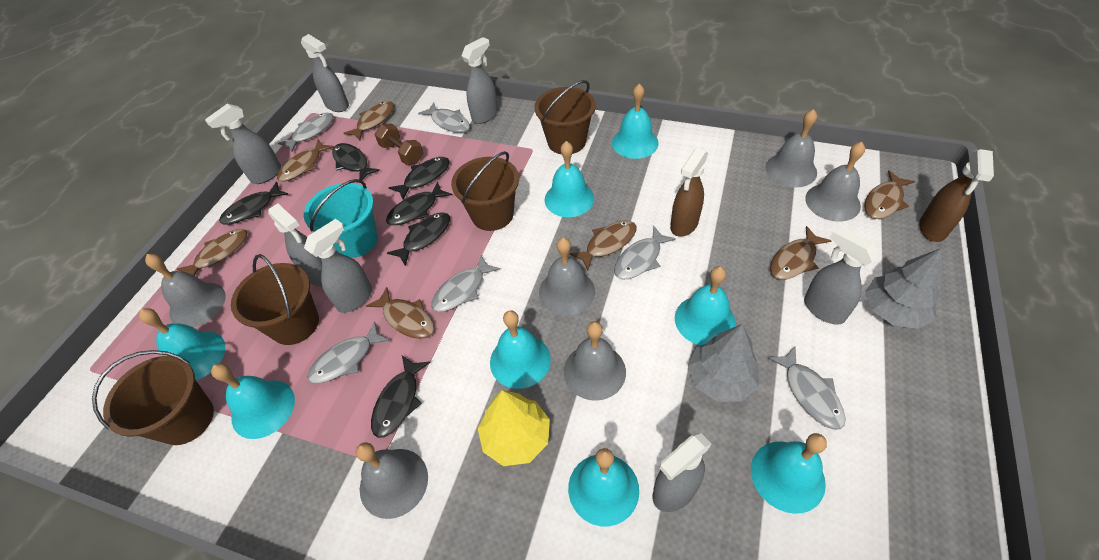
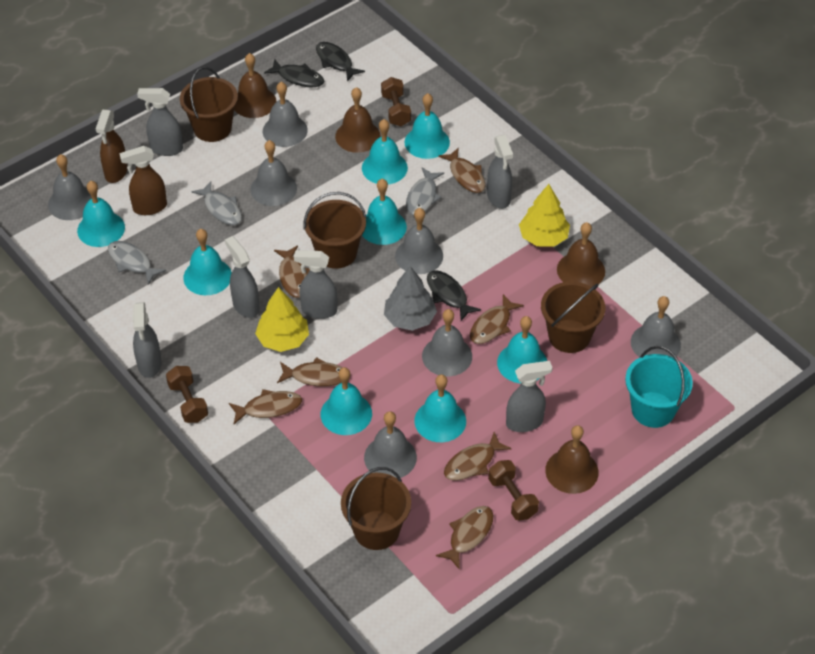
black fish: [219,182,288,225] [332,143,380,180] [371,355,430,438] [386,182,452,225] [387,212,450,266] [389,157,450,200] = 6 -> [264,59,324,87] [316,42,365,82] [427,270,481,321] = 3
brown bell: none = 0 -> [234,53,276,118] [335,87,381,153] [545,425,599,494] [557,222,605,287] = 4
brown dumbbell: [375,124,423,165] = 1 -> [166,366,208,423] [381,77,411,126] [488,460,539,520] = 3
grey bell: [145,254,226,327] [356,442,428,519] [539,238,595,316] [564,321,626,401] [765,109,817,188] [805,142,865,222] = 6 -> [48,154,92,220] [250,140,297,206] [262,82,308,147] [364,411,417,478] [395,208,443,274] [422,309,472,376] [631,296,681,358] = 7
grey fish: [278,113,333,152] [307,321,390,384] [418,103,470,133] [431,256,500,312] [614,226,676,280] [768,347,846,430] = 6 -> [108,241,166,285] [191,181,242,225] [406,168,444,215] = 3
grey spray bottle: [205,104,281,184] [268,203,322,286] [301,34,349,112] [304,219,372,313] [461,37,498,124] [653,433,712,512] [804,226,879,325] = 7 -> [132,302,162,378] [137,88,183,156] [225,236,260,318] [294,250,337,319] [487,135,513,209] [506,361,552,432] = 6
grey tree: [688,324,759,402] [865,248,942,329] = 2 -> [384,266,437,331] = 1
yellow tree: [478,390,550,466] = 1 -> [255,287,309,352] [519,184,570,246] = 2

